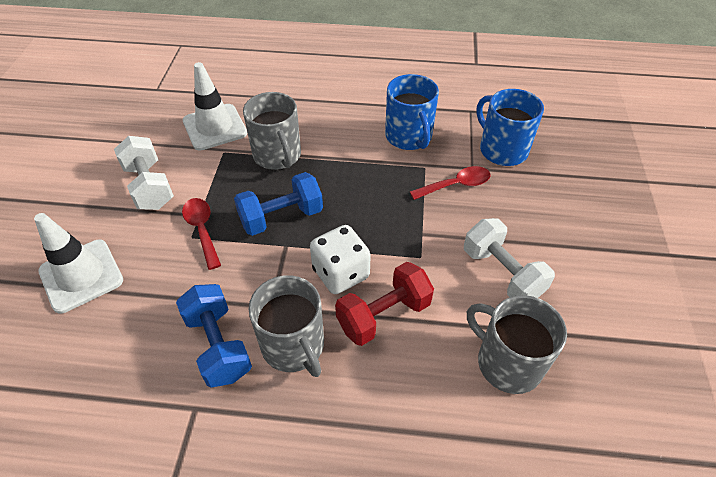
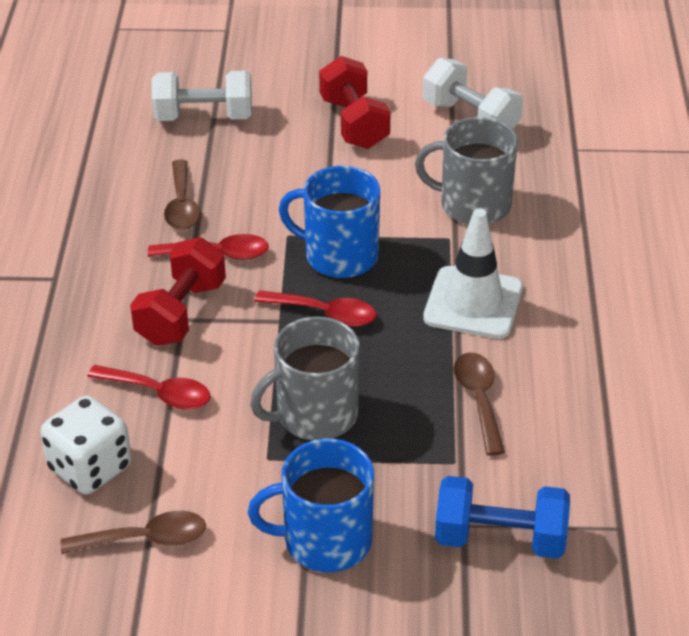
blue dumbbell: [176,284,252,388] [234,172,323,236] = 2 -> [435,476,570,559] = 1
brown spoon: none = 0 -> [61,511,206,554] [164,160,200,230] [453,353,505,456] = 3
grey mug: [243,92,301,170] [249,275,324,377] [467,295,567,394] = 3 -> [250,316,360,440] [415,117,518,224] = 2
red dumbbell: [335,262,434,346] = 1 -> [130,237,226,346] [319,56,390,149] = 2
red spoon: [182,198,221,270] [410,166,491,200] = 2 -> [87,365,211,409] [148,234,269,260] [254,290,376,327] = 3
white traffic cone: [34,213,123,314] [183,62,247,151] = 2 -> [423,208,523,339] = 1

